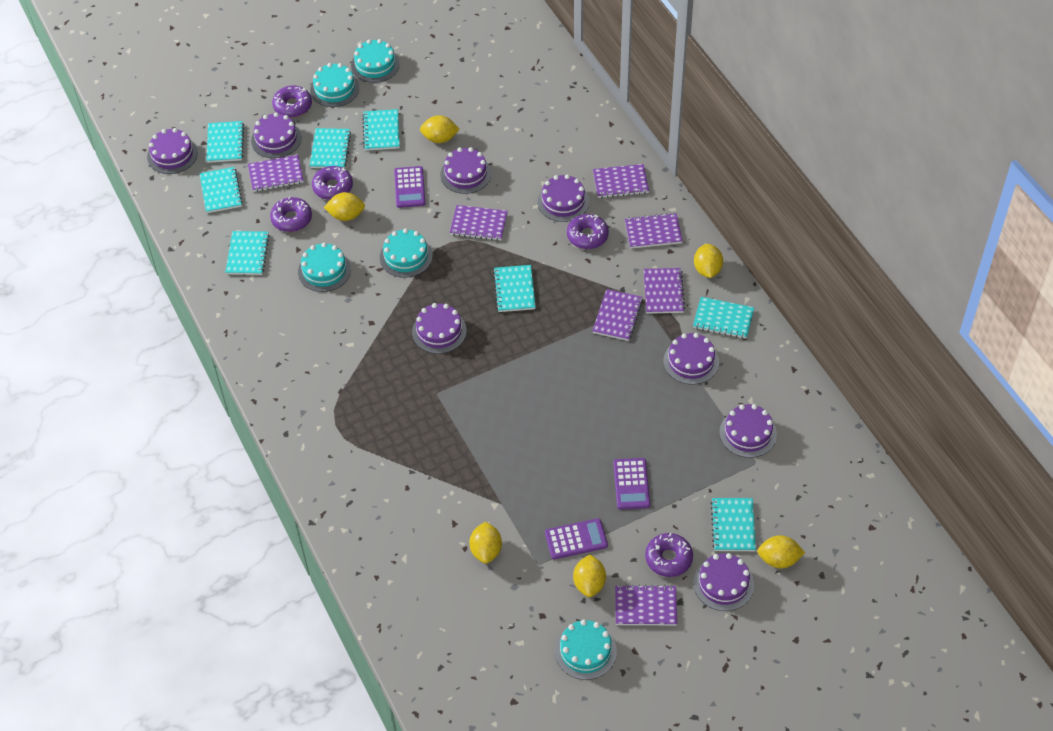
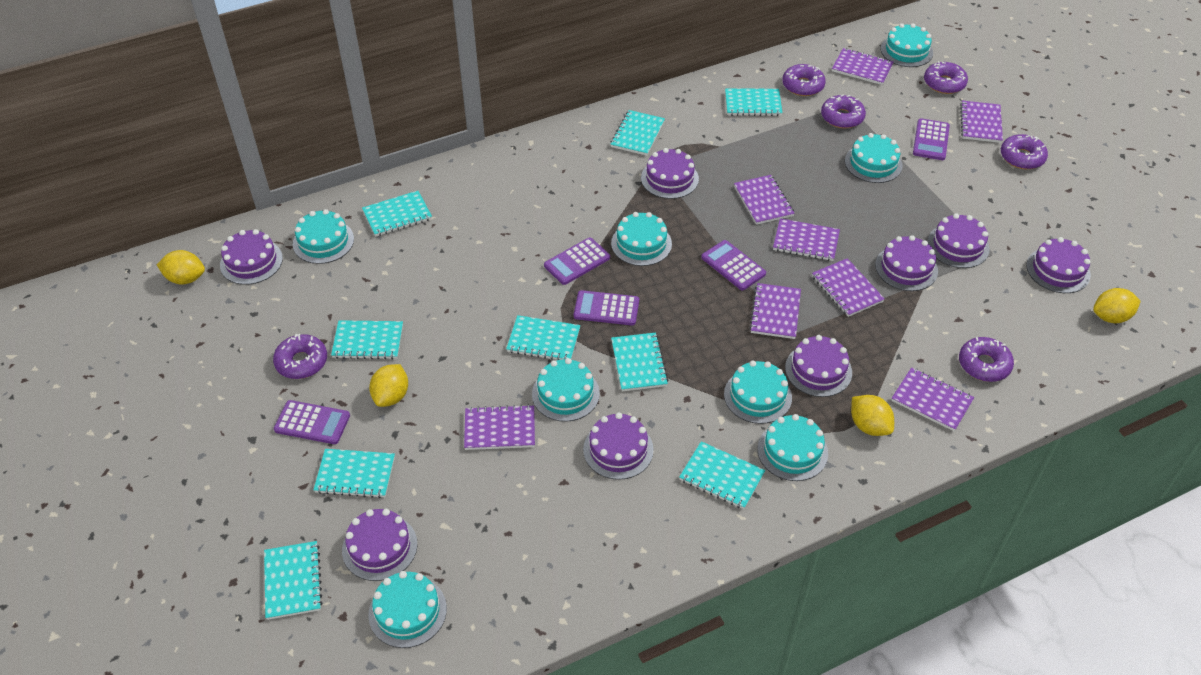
purple calculator: [394,166,426,208] [545,518,608,559] [613,458,650,510] = 3 -> [274,400,350,444] [544,238,610,285] [574,290,639,326] [701,240,766,290] [913,118,950,160] = 5
purple donut: [270,196,312,232] [272,86,312,118] [312,166,353,200] [567,214,609,249] [645,533,693,577] = 5 -> [273,334,327,379] [782,64,826,96] [821,94,866,129] [924,61,968,94] [959,337,1014,382] [1001,134,1048,169] = 6
purple notebook: [248,155,304,192] [450,205,508,241] [592,289,643,341] [593,164,649,198] [615,585,677,625] [625,213,683,249] [644,268,685,314] = 7 -> [464,404,535,450] [734,175,795,225] [749,283,801,339] [773,218,840,261] [812,258,885,317] [832,48,893,85] [891,367,974,431] [960,101,1003,143] = 8
turquoise cake: [298,242,351,292] [310,63,359,107] [351,39,400,83] [380,228,433,278] [555,619,617,680] = 5 -> [293,209,354,264] [368,571,447,648] [532,358,600,422] [611,212,672,266] [724,360,792,424] [757,414,828,481] [845,133,903,183] [881,23,933,67] = 8
turquoise notebook: [200,167,243,213] [207,121,244,163] [225,231,270,275] [310,128,351,169] [362,109,400,151] [493,265,536,312] [693,297,754,339] [711,498,756,551] = 8 -> [264,541,322,620] [313,449,395,498] [331,320,403,359] [362,191,432,237] [506,315,580,360] [611,110,665,156] [611,332,668,391] [679,441,765,509] [725,88,782,116] = 9
yellow lemon: [324,192,365,221] [420,115,460,143] [469,522,502,564] [573,554,606,597] [694,244,723,278] [757,535,805,568] = 6 -> [157,250,205,285] [369,364,408,407] [851,395,894,436] [1093,288,1141,323] = 4

